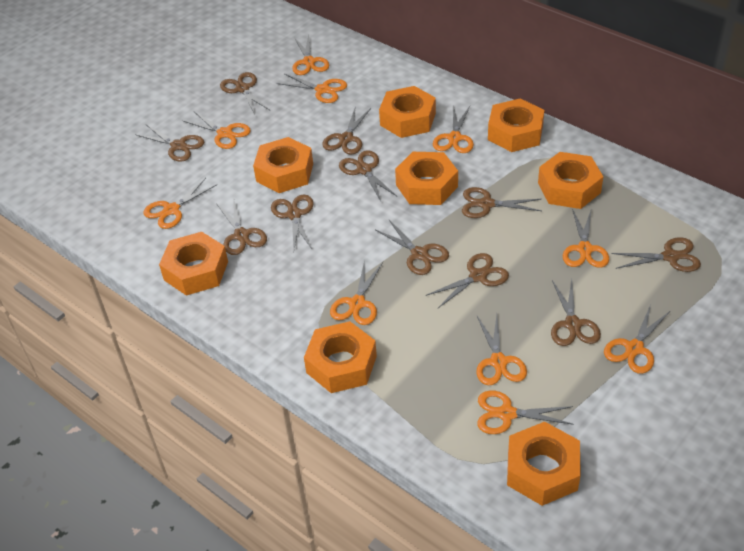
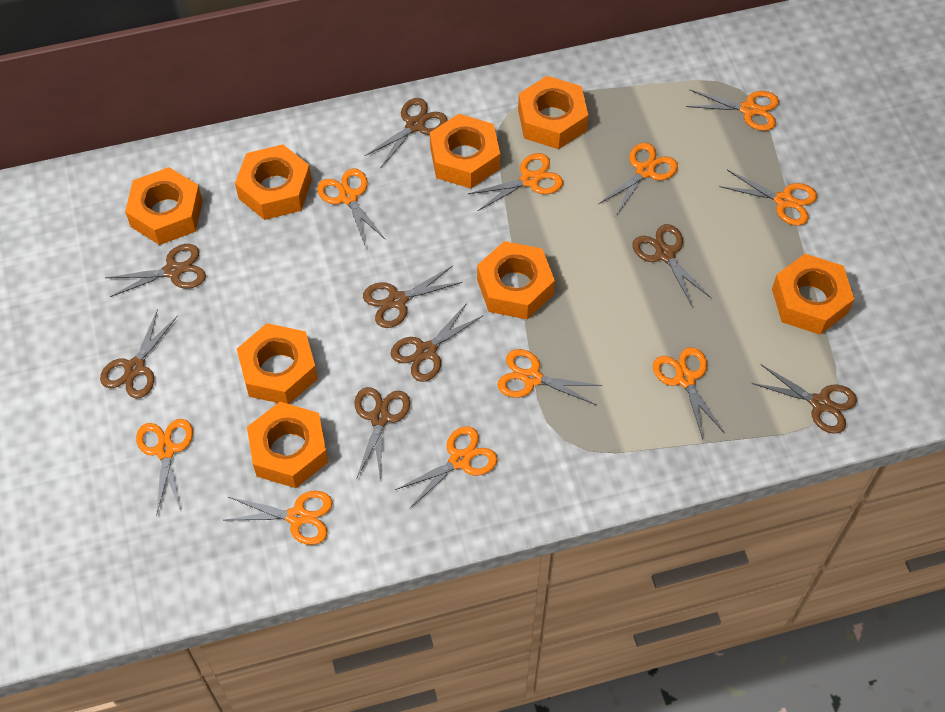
brown scissors: [135,125,204,162] [216,197,267,255] [220,72,270,114] [271,195,314,250] [322,106,371,155] [339,150,397,201] [375,220,449,275] [426,253,509,308] [462,187,541,218] [551,279,601,346] [611,237,701,272] = 11 -> [100,309,178,398] [105,244,206,297] [354,387,410,481] [363,266,463,328] [365,98,448,168] [391,303,483,382] [632,224,711,307] [751,364,857,434] = 8

